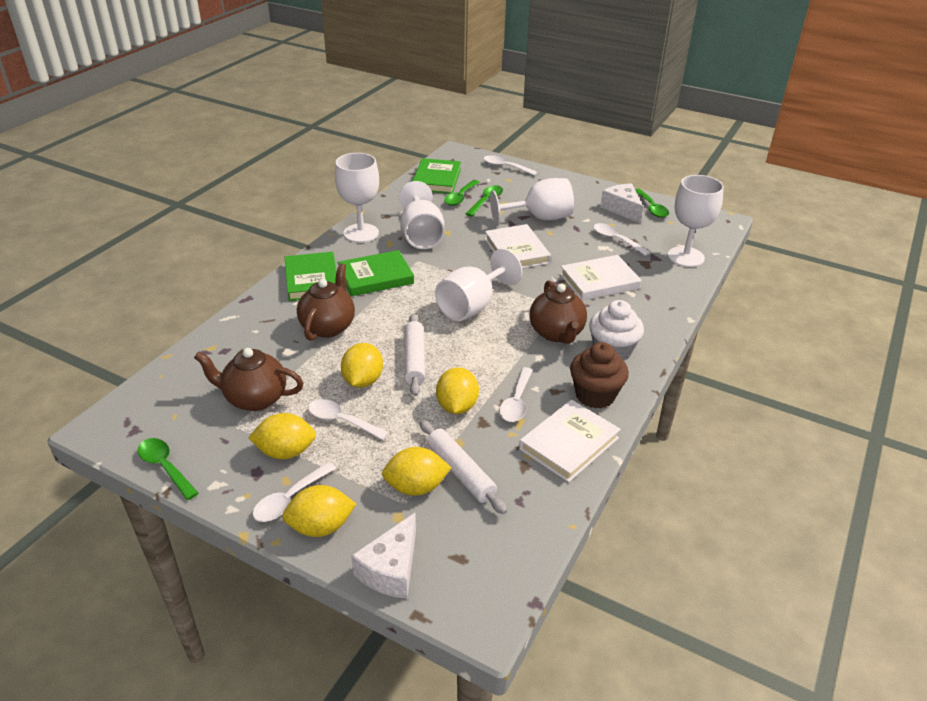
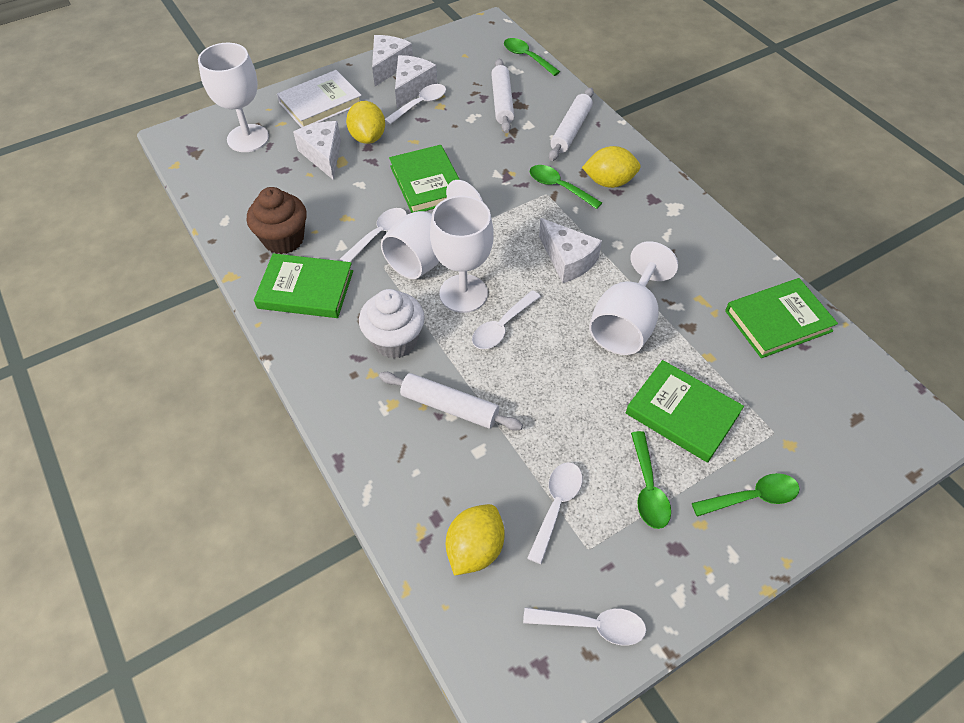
brown teapot: [194,348,303,411] [297,263,355,341] [529,280,587,344] = 3 -> none = 0
green book: [285,252,337,301] [337,250,414,296] [413,158,461,194] = 3 -> [254,253,353,318] [389,145,460,213] [626,360,744,463] [725,278,838,358] = 4
white book: [485,224,551,268] [519,399,621,482] [560,255,641,301] = 3 -> [277,70,361,128] = 1
white cheese: [351,513,416,599] [600,183,643,223] = 2 -> [293,121,341,180] [372,35,413,86] [395,55,437,108] [539,218,602,283] = 4
white goblet: [335,153,379,243] [399,181,444,249] [435,249,522,321] [490,178,574,225] [668,175,724,267] = 5 -> [198,43,269,152] [381,180,483,279] [430,196,494,313] [589,241,678,355] = 4
white rolling pin: [404,313,425,396] [420,420,507,514] = 2 -> [379,372,523,431] [491,59,514,133] [549,88,594,161] = 3
yellow lemon: [248,413,316,459] [282,485,356,537] [341,343,383,388] [382,447,451,496] [436,367,479,414] = 5 -> [346,101,385,144] [446,504,505,576] [582,146,641,188] = 3

